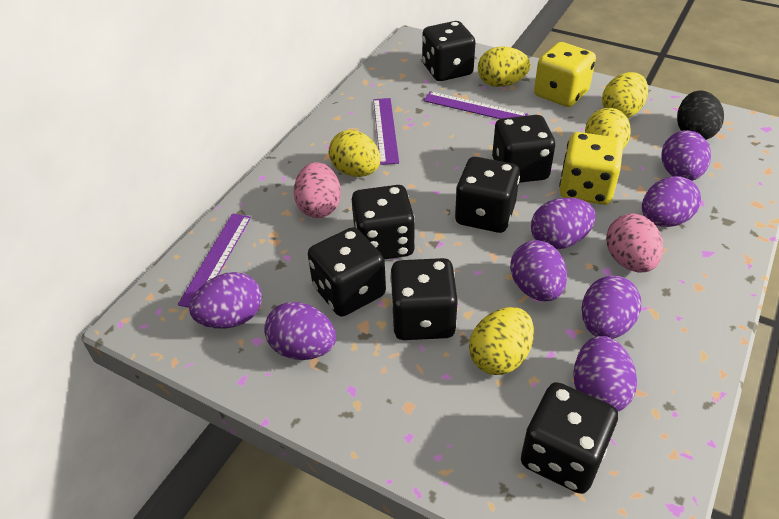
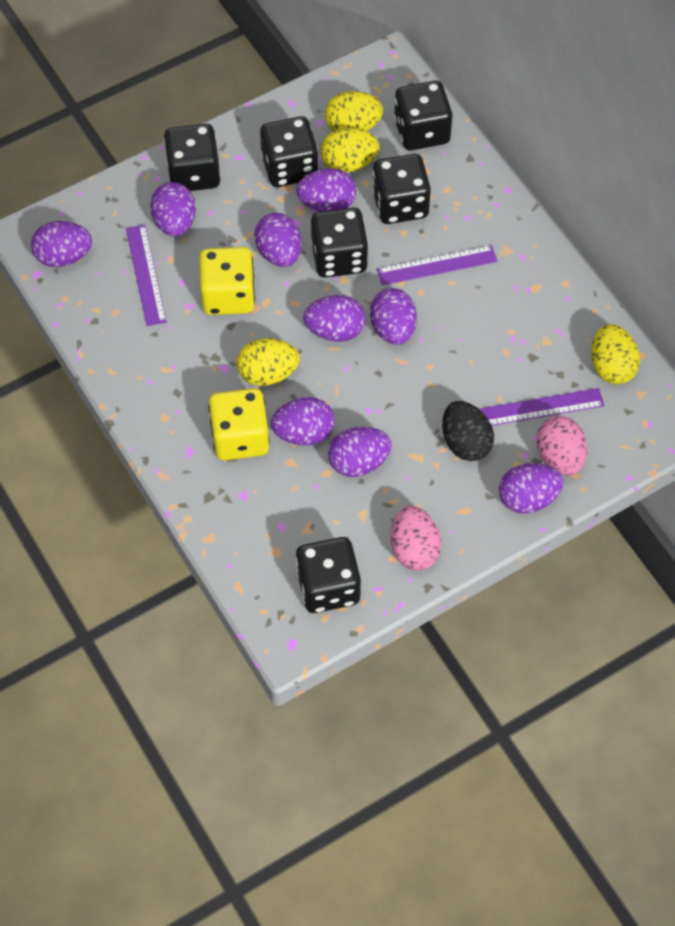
black dice: [308,227,386,316] [352,185,415,259] [390,258,458,340] [422,21,475,81] [455,157,520,233] [492,115,555,183] [521,382,618,494] = 7 -> [164,124,221,191] [260,116,318,187] [296,537,361,613] [311,208,368,278] [372,154,431,224] [394,81,452,151] = 6
purple egg: [189,272,262,328] [264,302,336,360] [510,240,567,301] [531,198,596,249] [573,336,637,411] [582,276,641,339] [642,176,701,227] [661,130,711,181] = 8 -> [31,221,92,267] [150,182,196,236] [254,213,302,267] [271,397,335,445] [296,168,356,212] [303,295,366,342] [328,427,392,477] [370,288,417,345] [499,463,564,513] = 9
yellow egg: [329,130,380,177] [469,307,534,375] [478,46,531,87] [585,108,631,149] [602,72,648,118] = 5 -> [237,338,300,386] [321,127,380,173] [325,91,383,131] [591,324,640,384] = 4

